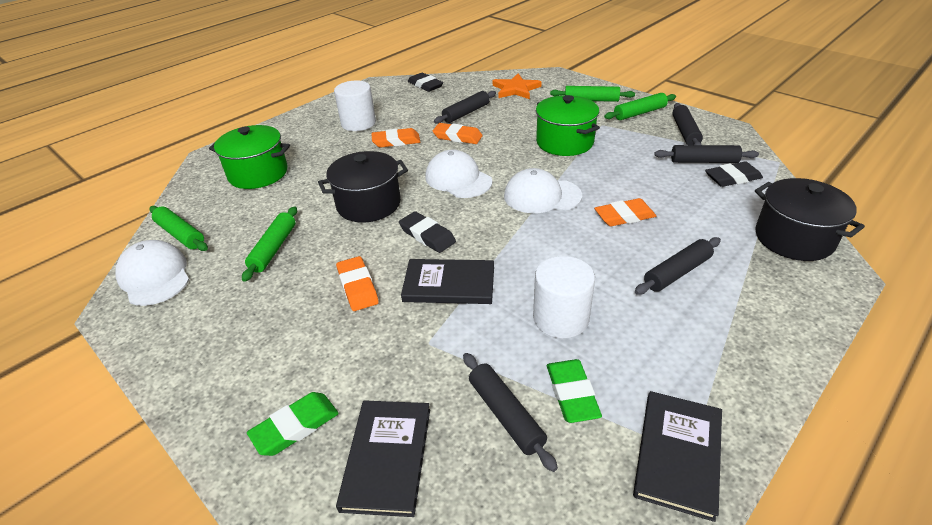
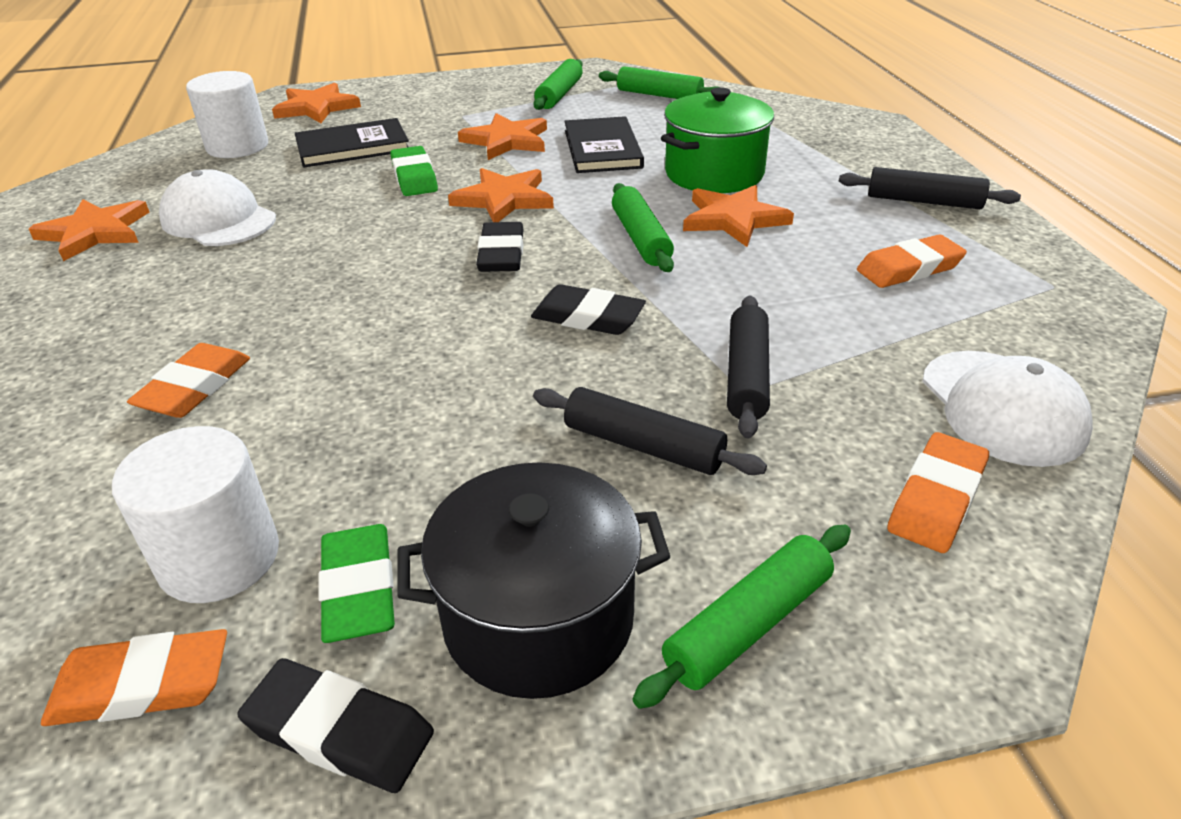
black book: [336,400,430,517] [401,259,494,304] [633,391,722,522] = 3 -> [295,118,409,168] [564,116,644,173] = 2
black pot: [318,151,408,222] [755,178,865,261] = 2 -> [397,462,670,699] = 1
black rolling pin: [434,91,496,124] [463,353,558,472] [635,237,721,295] [654,145,759,163] [672,103,703,145] = 5 -> [533,387,767,475] [727,296,770,439] [839,167,1021,209] = 3
green pot: [209,125,290,189] [536,95,600,156] = 2 -> [661,87,774,193] = 1
orange star: [493,73,542,99] = 1 -> [29,199,149,261] [272,83,361,123] [448,168,554,222] [458,113,547,160] [683,185,794,247] = 5
white cap: [115,240,189,306] [425,149,492,198] [504,168,582,213] = 3 -> [159,169,276,246] [923,351,1093,467] = 2

